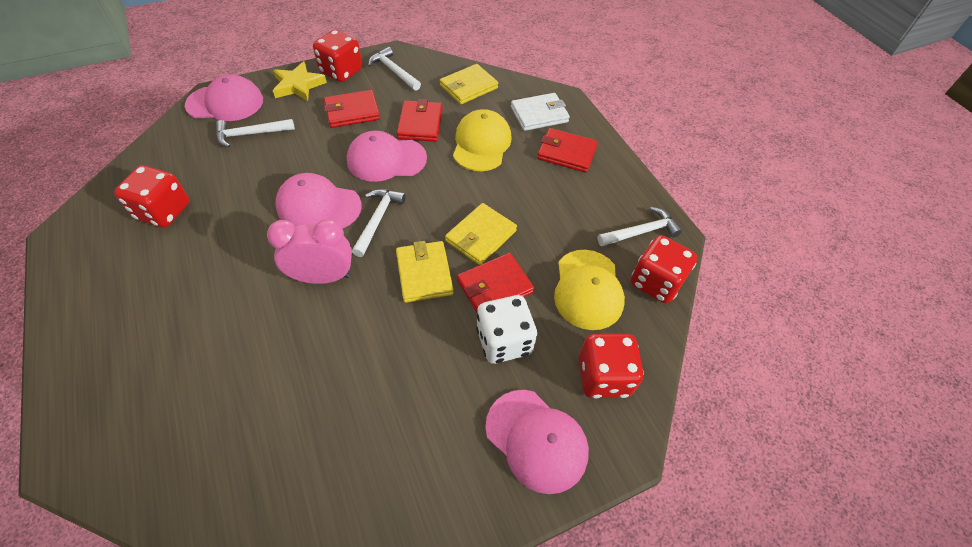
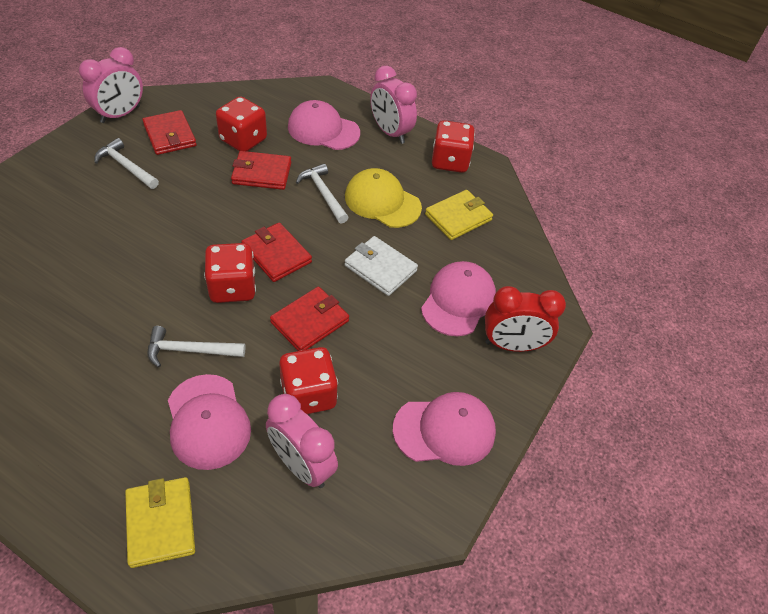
pink clock: [267,219,352,284] = 1 -> [79,47,143,123] [266,394,338,488] [370,65,417,144] = 3
red clock: none = 0 -> [485,286,566,352] = 1
white dice: [476,295,537,364] = 1 -> none = 0
white hammer: [215,119,295,147] [352,189,406,257] [368,47,421,91] [597,207,682,246] = 4 -> [94,138,159,189] [148,326,245,368] [296,163,349,224] = 3
yellow cap: [453,109,511,171] [554,250,625,330] = 2 -> [345,168,422,228] = 1
yellow star: [273,61,327,101] = 1 -> none = 0
yellow wallet: [396,241,454,303] [440,64,498,104] [445,203,517,265] = 3 -> [125,477,195,568] [425,190,493,240] = 2

